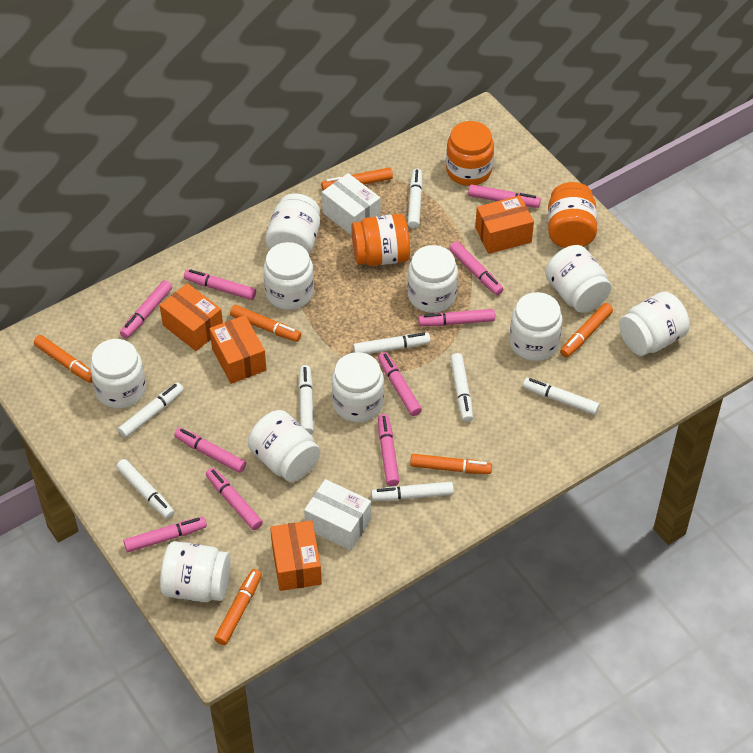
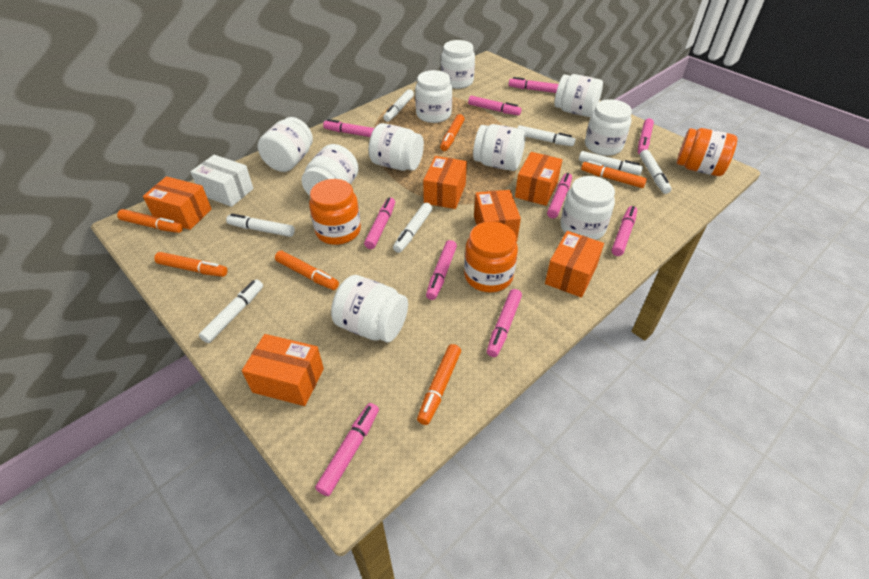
orange box: [160,283,223,351] [210,315,266,384] [270,520,322,591] [475,196,534,254] = 4 -> [143,176,211,230] [242,334,324,406] [423,156,467,209] [474,190,521,242] [515,152,562,206] [545,231,604,298] = 6
white box: [304,479,371,550] [322,173,380,236] = 2 -> [191,155,253,207] = 1
white marker: [116,459,174,519] [118,382,184,438] [299,365,314,434] [353,333,431,354] [371,482,454,501] [408,169,423,229] [450,353,473,422] [523,378,600,415] = 8 -> [199,279,263,343] [226,213,295,237] [383,89,414,122] [393,203,432,253] [518,125,575,146] [579,151,643,175] [640,150,672,194] = 7

